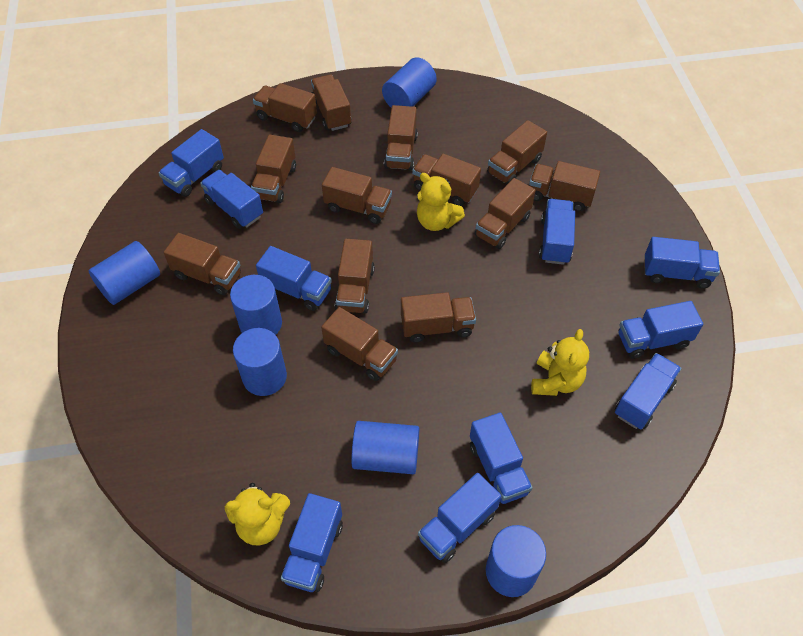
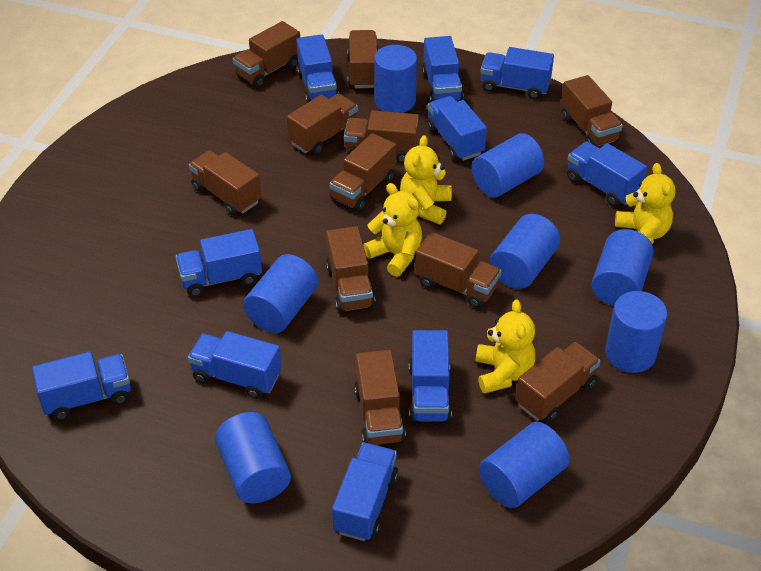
blue cylinder: [89,241,160,305] [230,275,282,335] [233,328,287,396] [351,421,419,474] [382,57,437,108] [486,525,546,597] = 6 -> [215,412,291,503] [243,254,318,333] [374,45,417,113] [472,133,544,198] [479,422,570,508] [489,214,560,289] [592,229,654,306] [605,291,667,373] = 8
brown truck: [164,233,241,295] [251,134,296,203] [253,83,317,132] [311,75,352,131] [321,307,398,381] [322,167,392,224] [335,239,375,314] [384,105,418,171] [401,292,476,343] [412,154,481,206] [475,178,536,249] [487,120,547,185] [529,161,600,212] = 13 -> [189,150,262,215] [233,21,300,88] [287,94,358,155] [326,226,375,313] [329,133,396,211] [344,111,419,163] [347,30,379,88] [354,350,406,445] [415,232,502,308] [515,342,600,423] [561,75,623,147] = 11
yellow teddy bear: [225,483,290,545] [417,173,465,231] [531,329,589,396] = 3 -> [363,183,422,277] [400,135,452,224] [476,300,535,394] [615,163,676,244] = 4

